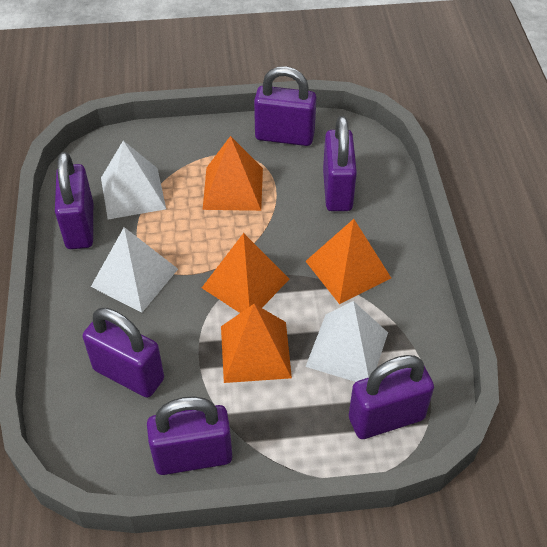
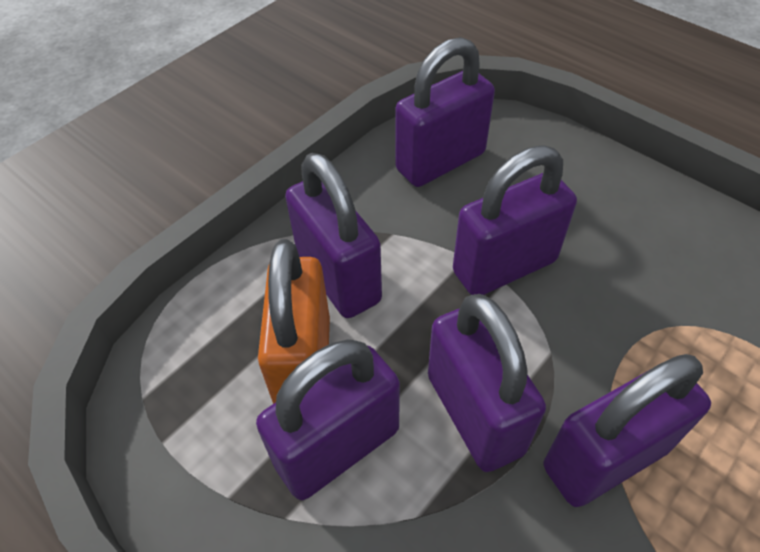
orange padlock: none = 0 -> [258,239,330,404] = 1
orange pyramid: [202,233,289,313] [203,136,263,211] [221,304,292,383] [306,219,391,304] = 4 -> none = 0
white pyramid: [91,227,178,313] [101,141,166,219] [305,301,388,382] = 3 -> none = 0

